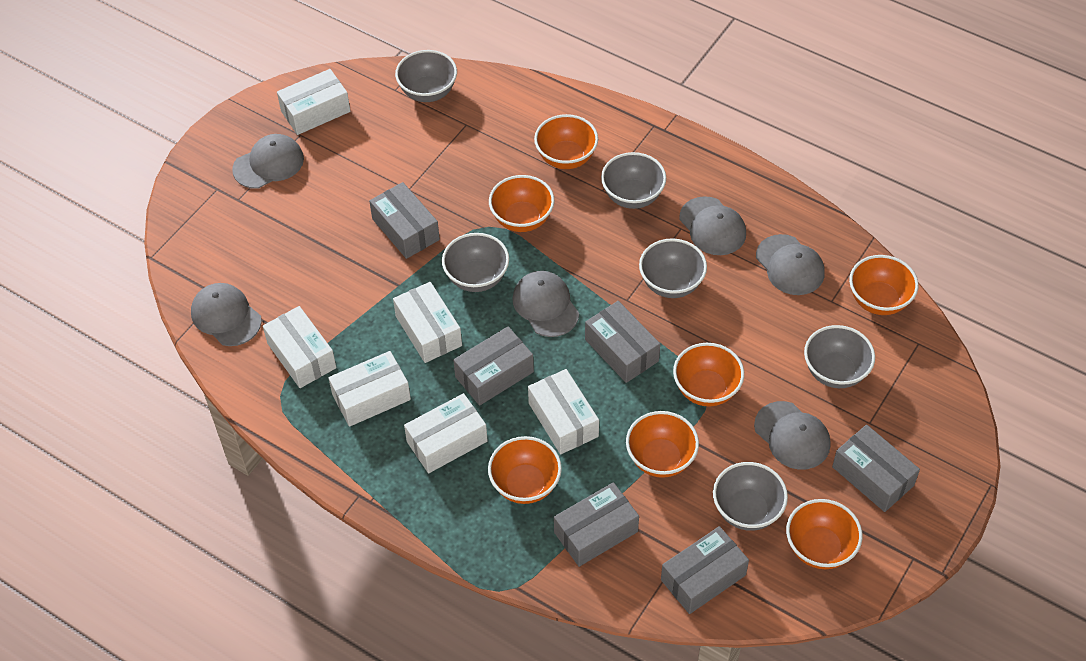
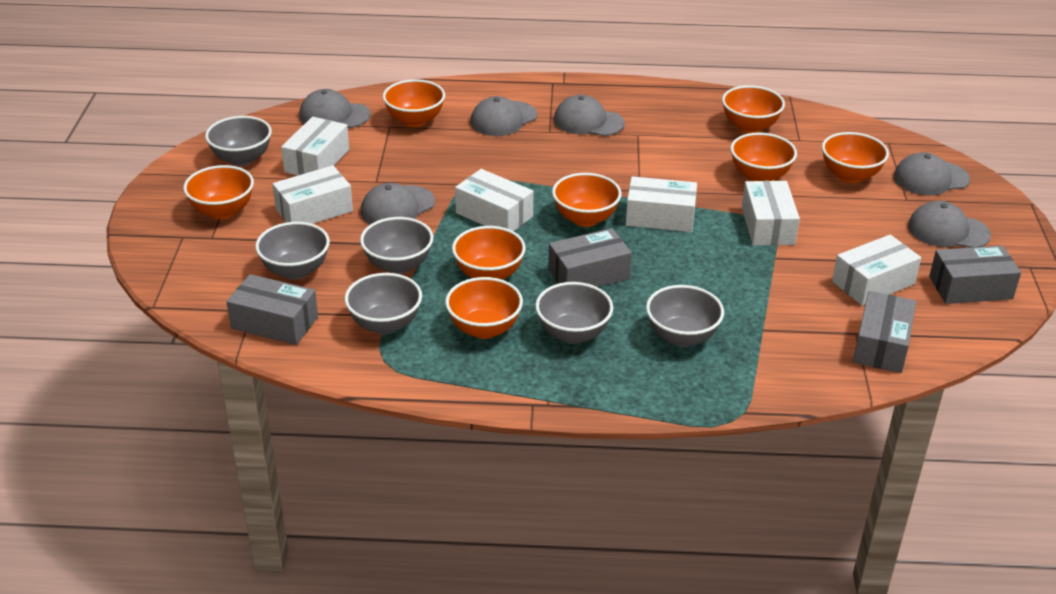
grey box: [369,182,440,259] [453,326,534,406] [554,482,639,567] [585,301,660,383] [661,526,749,614] [832,425,920,512] = 6 -> [226,274,318,345] [548,228,632,287] [853,291,916,373] [929,245,1021,304] = 4
orange bowl: [488,436,562,504] [489,175,555,232] [534,114,598,169] [626,411,699,478] [673,343,744,407] [786,499,862,569] [849,255,918,315] = 7 -> [183,165,254,219] [383,79,445,127] [445,277,523,339] [452,226,526,279] [552,173,622,227] [722,85,785,133] [730,133,797,181] [822,132,889,183] = 8

